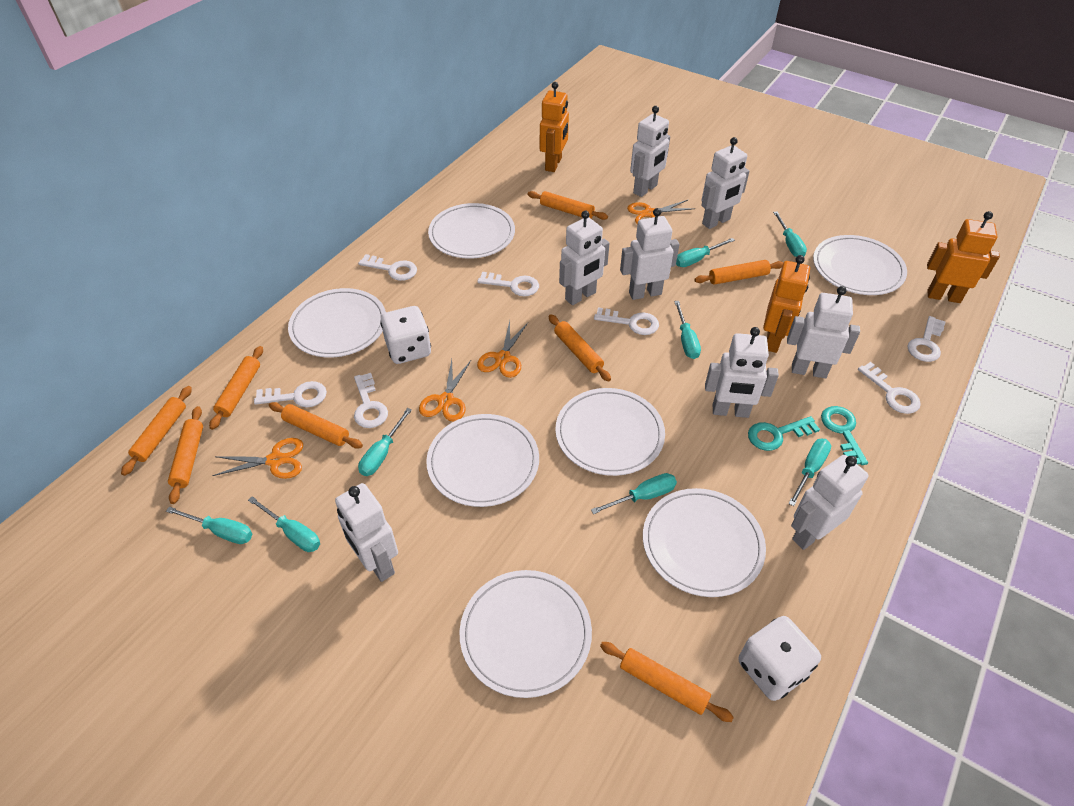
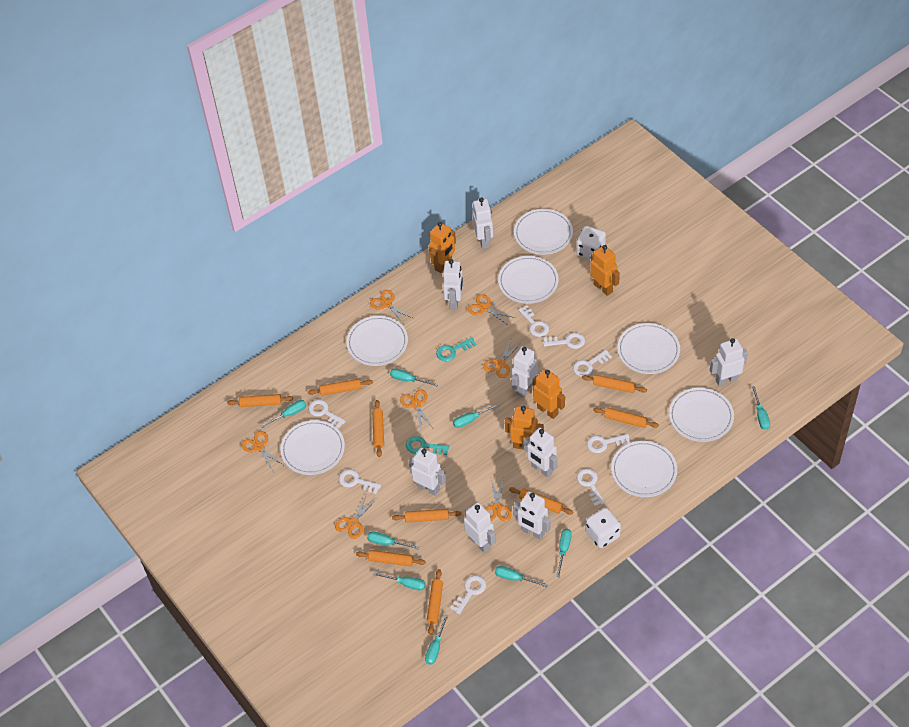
orange robot: [540,82,569,172] [763,255,810,353] [927,211,1000,303] = 3 -> [429,222,456,273] [505,406,544,449] [532,369,565,419] [590,245,620,296] = 4
orange rolling pin: [121,386,192,476] [168,406,203,504] [209,346,263,430] [269,402,363,449] [527,191,608,220] [549,314,611,381] [600,642,734,722] [694,260,784,285] = 8 -> [227,394,293,407] [308,379,373,396] [356,550,426,566] [372,400,384,457] [392,509,462,523] [427,569,443,635] [509,487,573,515] [582,375,647,393] [593,407,659,428] = 9
orange scissors: [212,438,303,479] [419,359,471,422] [477,321,528,378] [627,200,695,224] = 4 -> [242,431,283,471] [335,493,378,539] [370,290,412,324] [400,389,433,429] [468,294,515,326] [483,339,522,378] [485,478,512,522] = 7
turquoise screwdriver: [166,507,252,544] [248,496,320,552] [358,408,412,476] [591,473,677,514] [674,301,701,359] [676,238,735,267] [773,211,807,257] [788,438,831,506] = 8 -> [260,400,306,428] [367,531,419,549] [373,572,426,591] [390,368,438,386] [425,614,449,665] [453,403,500,428] [495,566,548,587] [556,529,572,577] [752,386,770,430] = 9
white key: [254,381,327,407] [354,373,388,428] [358,254,417,281] [477,272,539,296] [594,308,659,335] [858,362,921,414] [907,316,945,362] = 7 -> [308,399,346,428] [339,469,381,494] [450,575,486,614] [518,305,549,337] [543,333,585,349] [573,350,612,376] [577,469,605,507] [587,434,631,453] = 8

